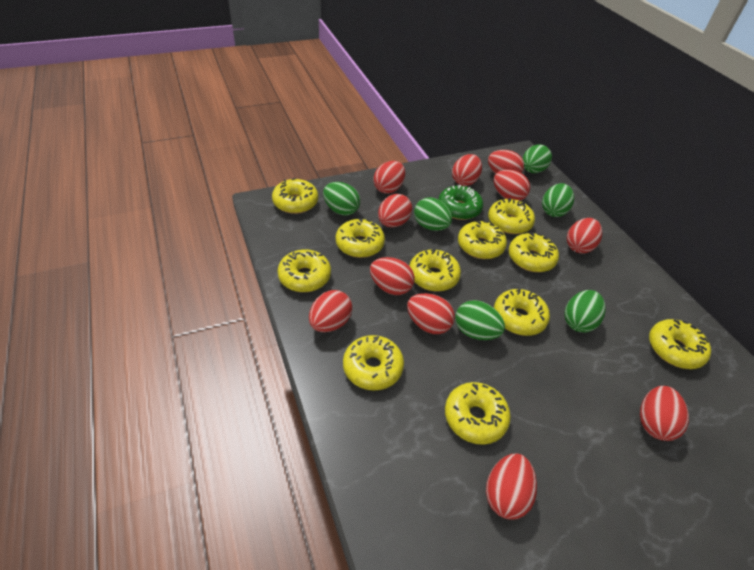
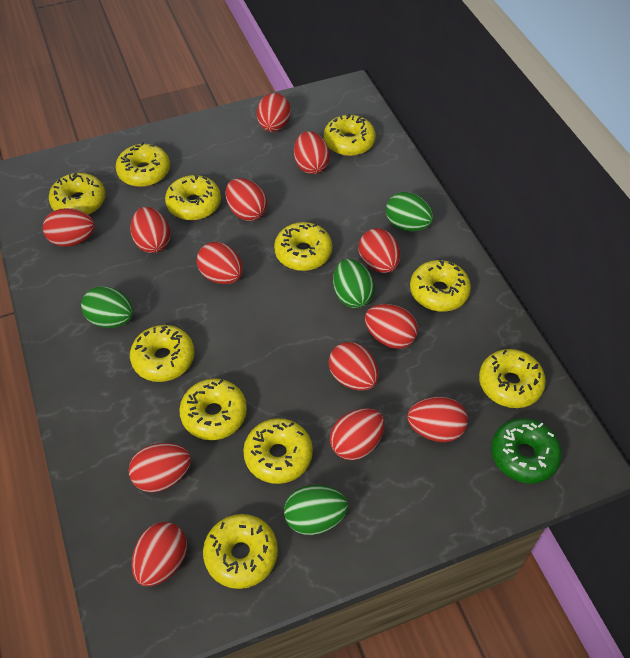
green egg: [323,182,360,216] [414,197,452,231] [455,300,505,340] [522,144,552,173] [542,183,574,217] [564,290,606,332] = 6 -> [81,286,134,328] [284,485,348,535] [333,259,375,308] [386,192,433,231] = 4
red egg: [309,290,353,332] [370,257,415,295] [373,161,405,194] [378,194,412,227] [407,293,455,334] [452,154,482,186] [486,454,537,519] [488,150,524,174] [494,170,530,201] [567,218,602,254] [640,386,689,441] = 11 -> [43,208,95,247] [129,443,191,492] [130,207,170,253] [132,522,187,586] [197,242,243,284] [225,178,267,221] [257,93,291,132] [294,131,330,174] [329,342,379,391] [330,408,385,460] [359,228,400,273] [365,304,418,349] [408,397,468,442] = 13

